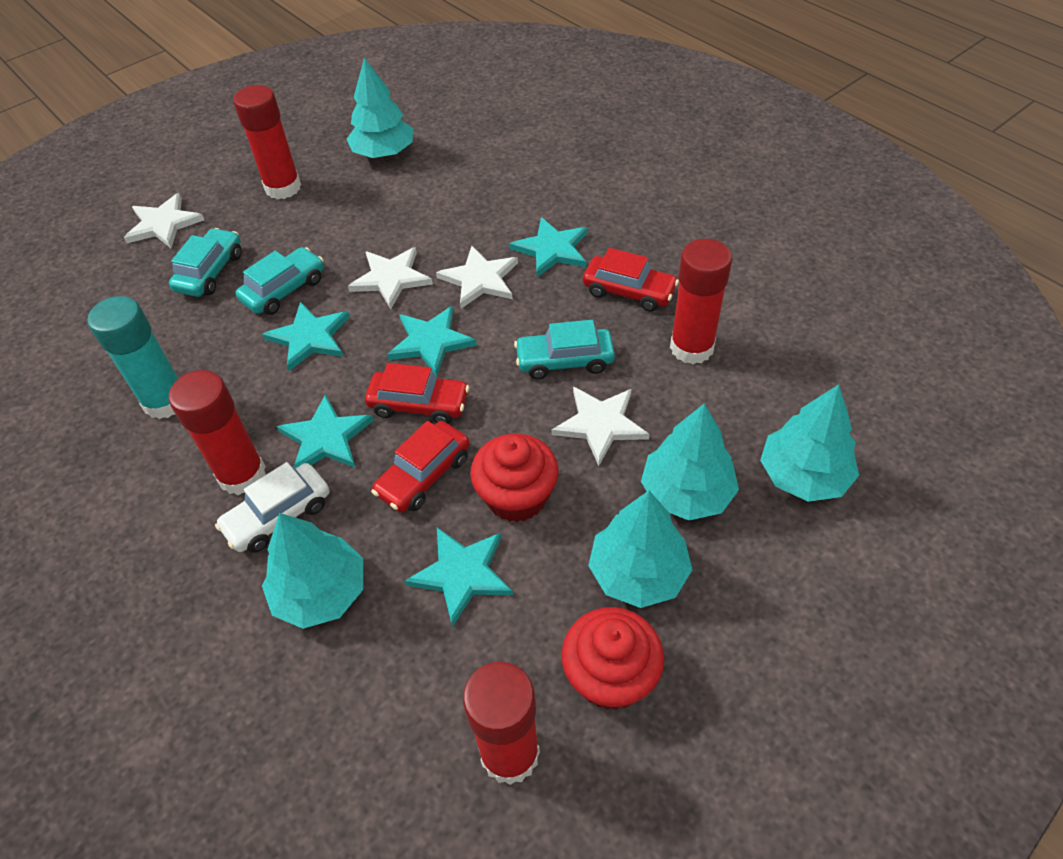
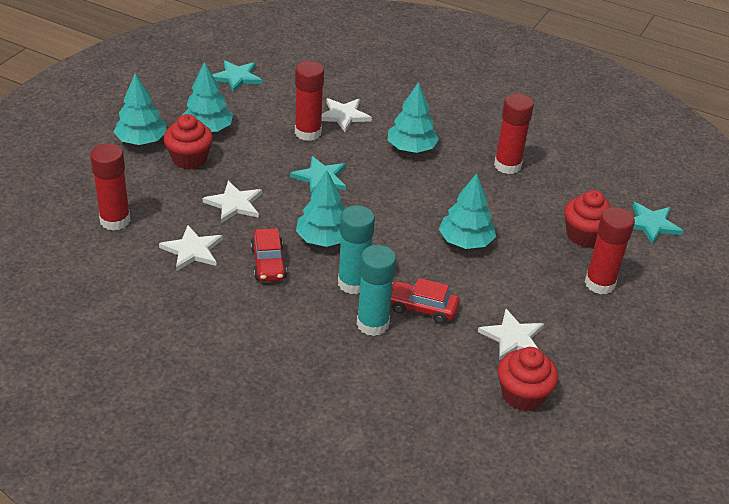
red car: [365,363,469,424] [371,421,470,513] [583,248,679,312] = 3 -> [250,228,287,282] [391,278,460,324] = 2
red cupcake: [470,434,558,522] [561,607,664,710] = 2 -> [164,114,213,169] [498,347,558,411] [564,190,611,247] = 3
turquoise car: [169,228,241,297] [236,247,324,315] [514,320,615,379] = 3 -> none = 0
turquoise glue stick: [88,296,178,419] = 1 -> [338,205,375,294] [357,245,396,336] = 2
turquoise star: [262,302,350,371] [277,394,374,469] [387,306,477,376] [405,528,513,627] [509,217,588,277] = 5 -> [212,60,262,93] [290,156,346,194] [633,202,684,245] = 3
white car: [215,462,329,553] = 1 -> none = 0

